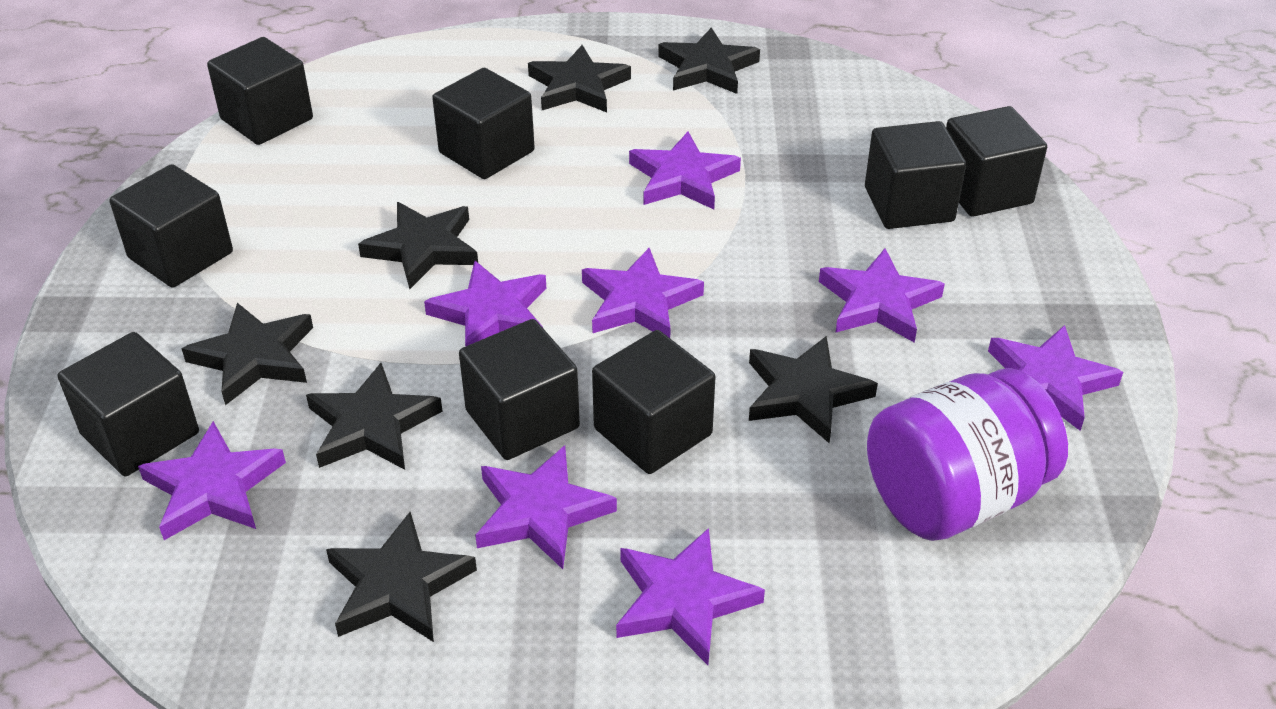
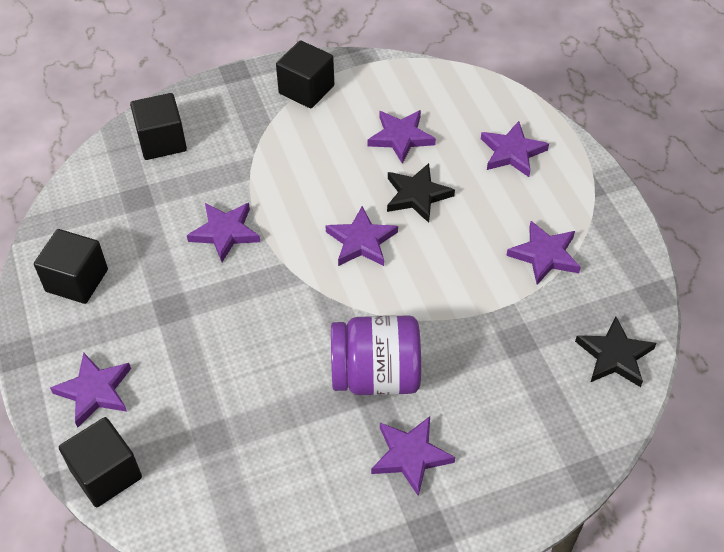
black cube: [58,332,199,476] [109,164,233,288] [207,37,313,145] [432,68,535,179] [459,319,580,460] [592,330,716,474] [865,121,966,229] [946,106,1047,217] = 8 -> [34,229,108,304] [59,417,142,507] [130,93,187,160] [276,40,334,108] = 4
black star: [182,303,313,405] [306,363,443,470] [326,512,477,642] [358,202,478,289] [528,45,631,113] [658,28,760,94] [749,336,878,443] = 7 -> [387,163,455,223] [575,317,656,387] = 2
purple star: [138,421,286,540] [424,261,546,347] [475,445,617,569] [582,248,704,338] [616,528,765,665] [629,131,741,209] [819,249,945,343] [988,325,1123,431] = 8 -> [50,353,131,428] [187,203,260,262] [326,206,398,266] [368,110,436,164] [371,416,455,496] [481,121,549,177] [506,221,581,285] = 7

